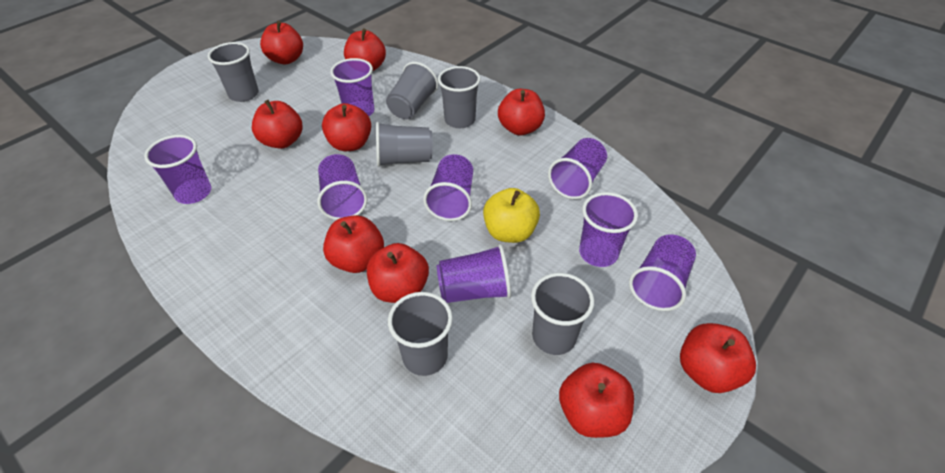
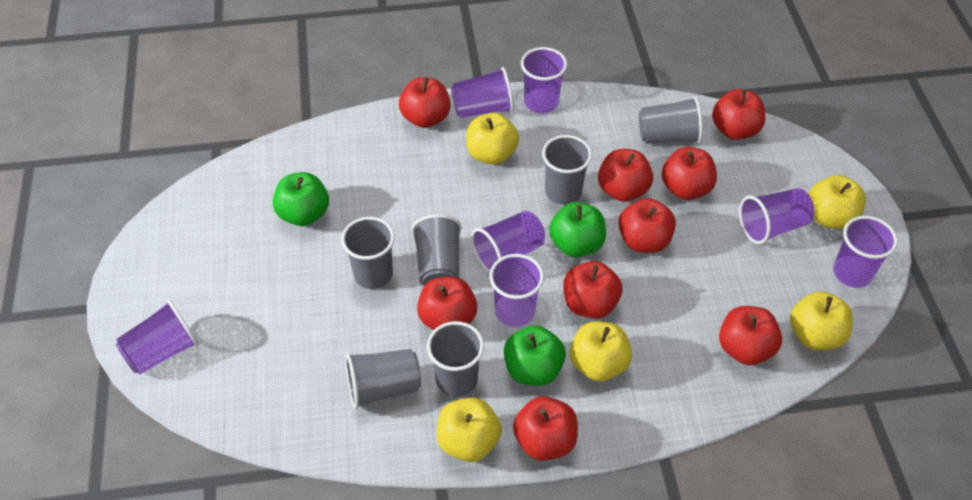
green apple: none = 0 -> [273,172,329,226] [504,325,566,386] [549,202,606,257] = 3
purple cup: [144,135,211,204] [317,154,368,220] [330,58,374,116] [423,154,473,221] [437,244,511,303] [548,138,607,199] [579,192,638,267] [629,234,696,311] = 8 -> [116,300,199,374] [451,67,514,118] [471,211,545,273] [489,254,544,327] [521,47,567,114] [739,188,814,244] [833,216,898,288] = 7
yellow apple: [483,188,540,243] = 1 -> [437,397,502,462] [466,113,519,165] [570,321,632,382] [790,291,853,350] [808,175,866,229] = 5

